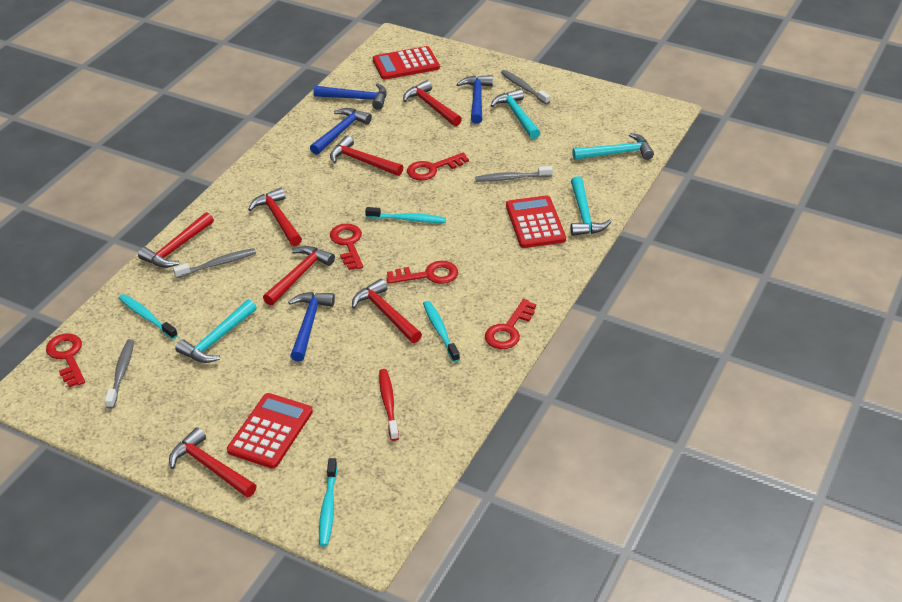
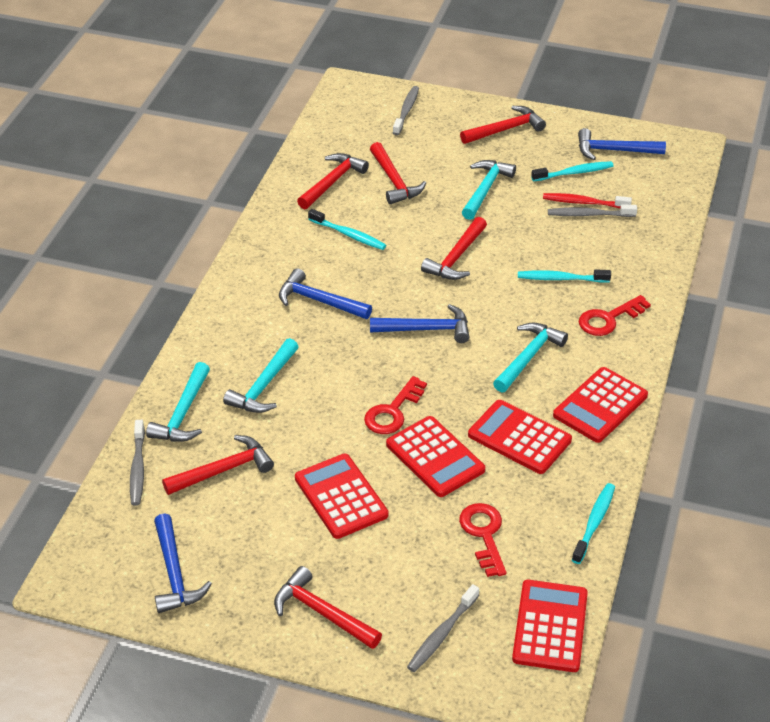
red calculator: [227,393,313,469] [373,46,440,80] [506,195,566,248] = 3 -> [295,454,388,539] [386,416,485,497] [468,400,572,474] [512,580,588,672] [553,367,648,443] = 5
red hammer: [138,212,214,268] [169,427,257,498] [248,188,302,246] [263,246,335,306] [330,136,403,176] [352,279,422,343] [403,80,462,126] = 7 -> [162,435,274,495] [274,566,382,649] [297,153,369,209] [370,142,426,204] [421,217,487,280] [460,106,546,144] = 6
red key: [46,334,85,388] [330,224,363,270] [387,261,458,284] [407,153,469,181] [485,299,536,349] = 5 -> [364,376,427,434] [459,503,507,577] [579,295,651,336] = 3

